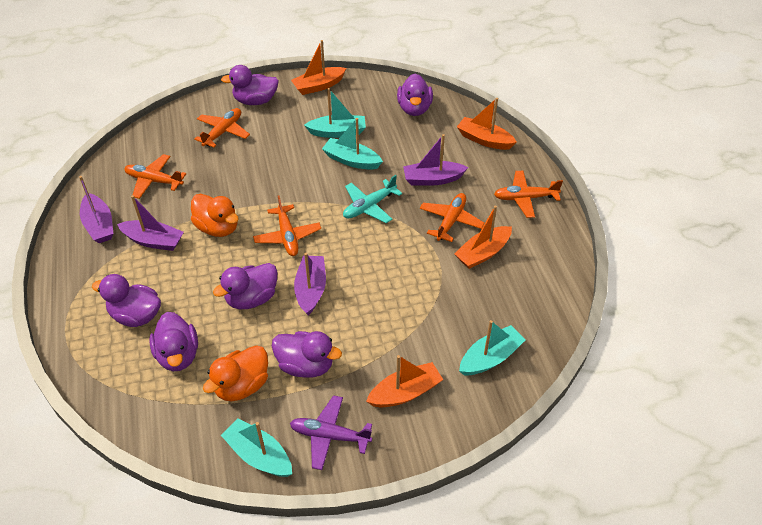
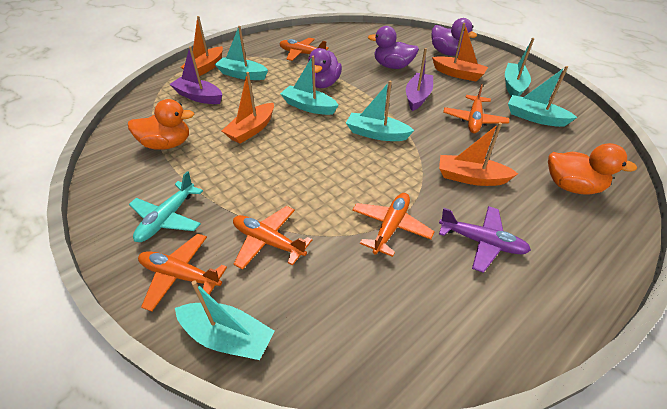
purple boat: [79,176,114,243] [117,195,184,251] [294,253,326,315] [403,134,468,186] = 4 -> [170,46,222,104] [406,48,433,111] = 2
purple duck: [92,274,161,327] [149,312,198,371] [213,263,277,309] [221,65,279,105] [272,331,342,378] [397,73,433,116] = 6 -> [308,48,342,88] [368,26,419,69] [431,18,477,56] = 3
turquoise boat: [221,418,292,477] [304,88,366,138] [322,118,383,170] [459,320,526,375] = 4 -> [175,280,275,360] [214,26,268,80] [280,56,339,115] [346,81,414,141] [505,38,535,96] [508,66,578,127] = 6

